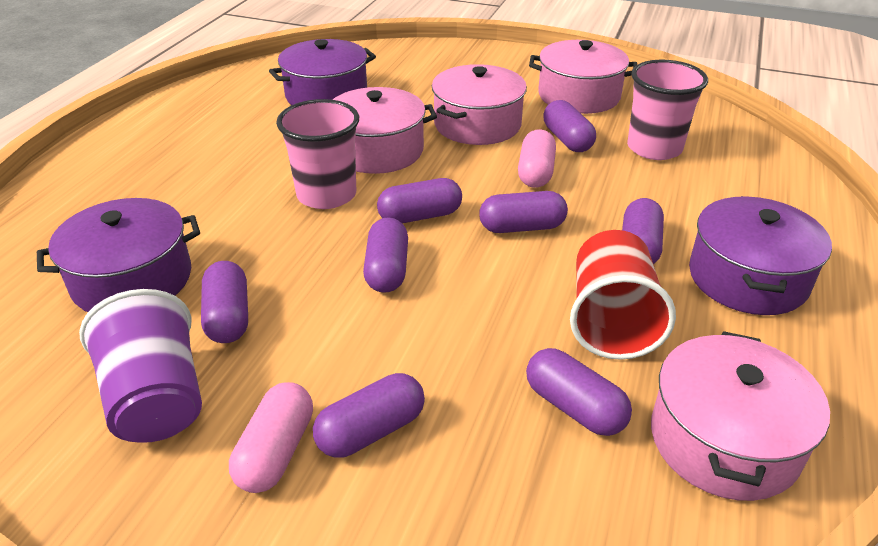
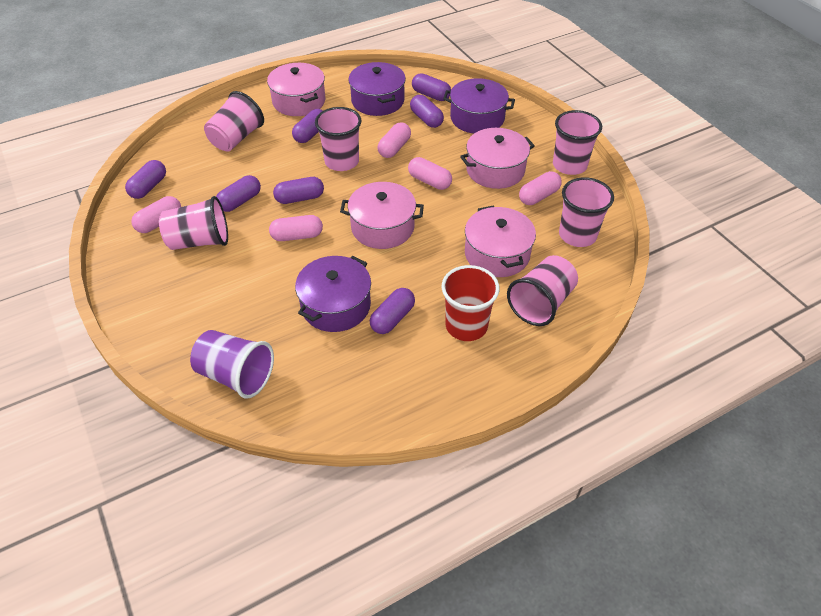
pink capsule: [229,382,313,493] [518,129,556,188] = 2 -> [131,196,181,233] [269,215,323,241] [377,122,411,158] [408,157,452,190] [519,171,562,205] = 5
pink cup: [276,99,359,209] [627,60,708,160] = 2 -> [159,196,228,250] [204,91,264,151] [315,107,361,171] [507,255,578,326] [553,110,602,175] [559,177,614,247] = 6
purple capsule: [201,261,248,343] [313,373,425,458] [363,217,408,293] [377,178,462,223] [479,191,568,233] [526,348,632,436] [544,100,596,152] [622,198,664,264] = 8 -> [125,160,166,199] [216,175,261,212] [273,177,324,204] [292,109,323,143] [370,288,415,334] [410,95,444,128] [412,73,451,101] = 7

